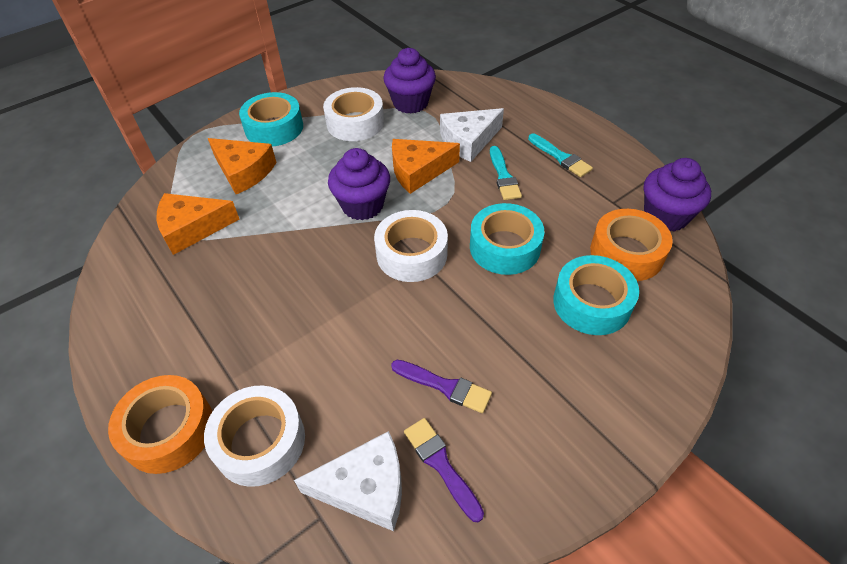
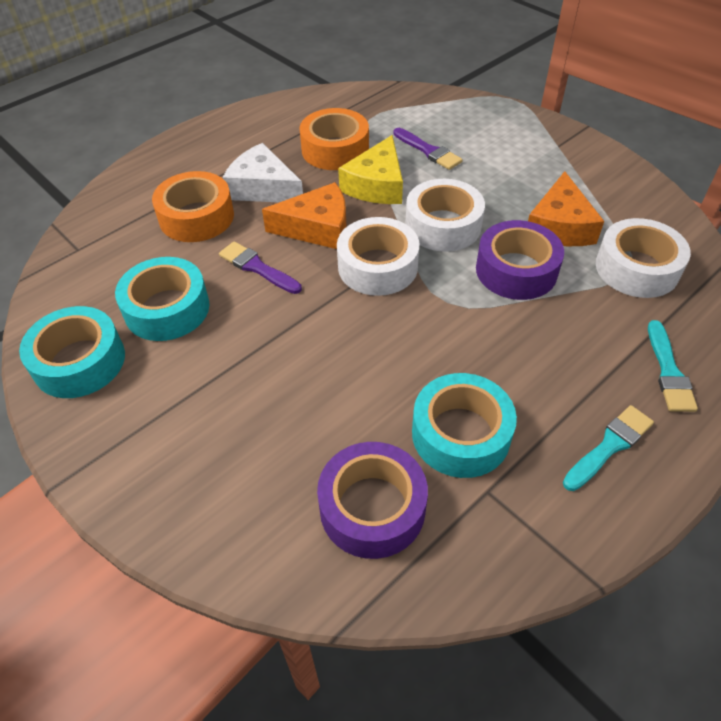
orange cheese: [157,193,239,255] [208,138,277,194] [392,139,460,194] = 3 -> [262,182,347,249] [528,171,604,246] = 2
purple cupcake: [328,148,390,220] [383,48,436,114] [644,158,711,232] = 3 -> none = 0
purple tape: none = 0 -> [317,442,428,559] [476,220,564,300] = 2
white cheese: [294,431,402,531] [440,108,504,162] = 2 -> [223,143,303,202] = 1
yellow cheese: none = 0 -> [338,135,403,204] = 1

